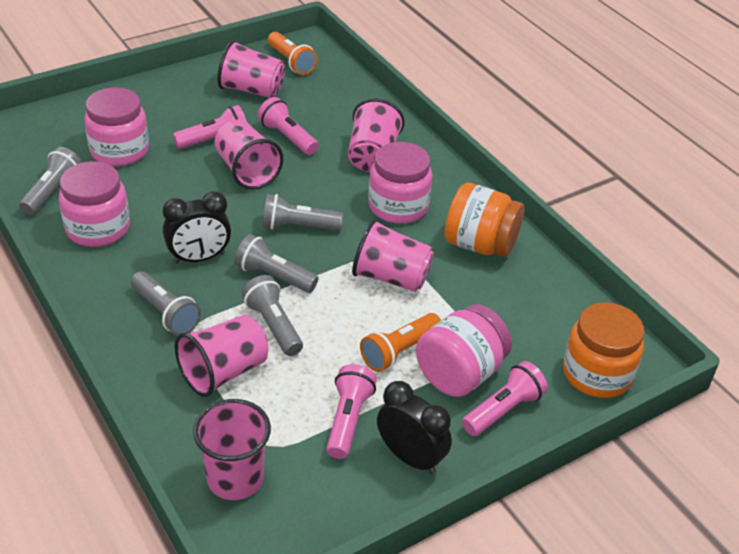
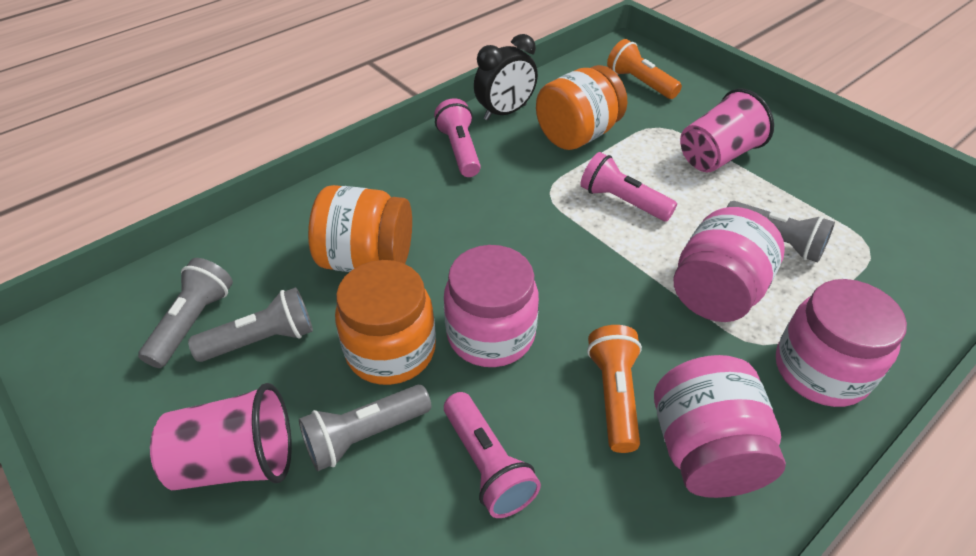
black clock: [163,191,231,263] [377,381,452,475] = 2 -> [474,34,538,120] = 1
grey flashlight: [19,147,82,215] [131,271,201,335] [235,234,318,293] [242,275,303,356] [262,194,343,231] = 5 -> [138,258,233,368] [188,287,313,362] [299,385,432,471] [726,201,835,263] = 4
orange jar: [444,183,524,257] [563,302,644,398] = 2 -> [308,185,412,272] [335,260,436,385] [536,65,628,150] = 3
pink cup: [175,315,269,397] [193,399,271,500] [215,120,283,190] [217,40,285,98] [348,98,405,172] [352,219,434,292] = 6 -> [150,383,292,490] [680,88,774,172] = 2
pink flashlight: [173,105,247,149] [257,97,319,155] [326,364,377,459] [462,361,548,436] = 4 -> [434,98,481,177] [444,392,541,518] [580,152,677,221] = 3

